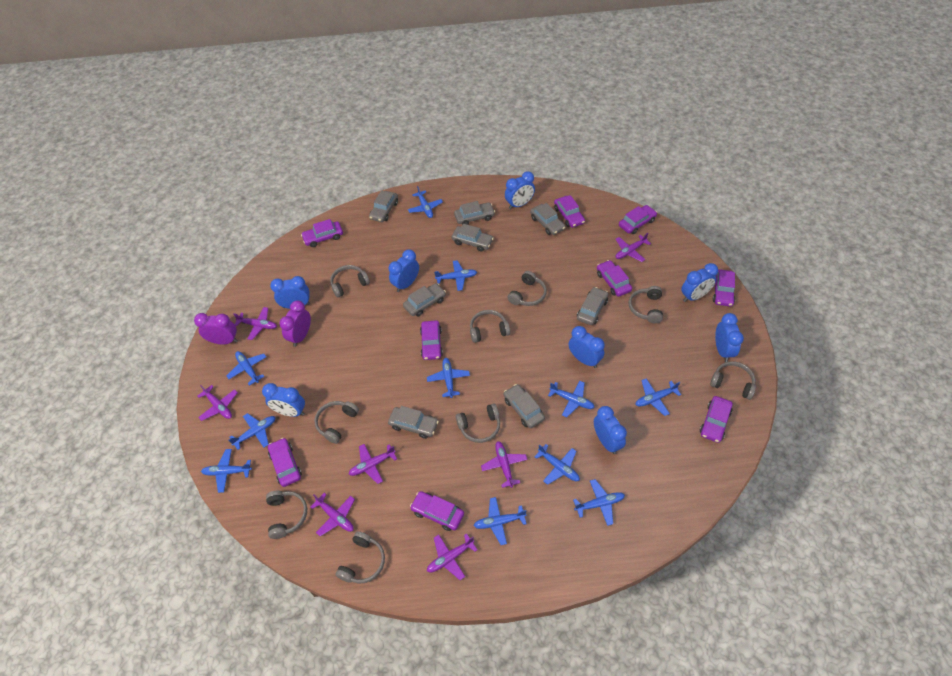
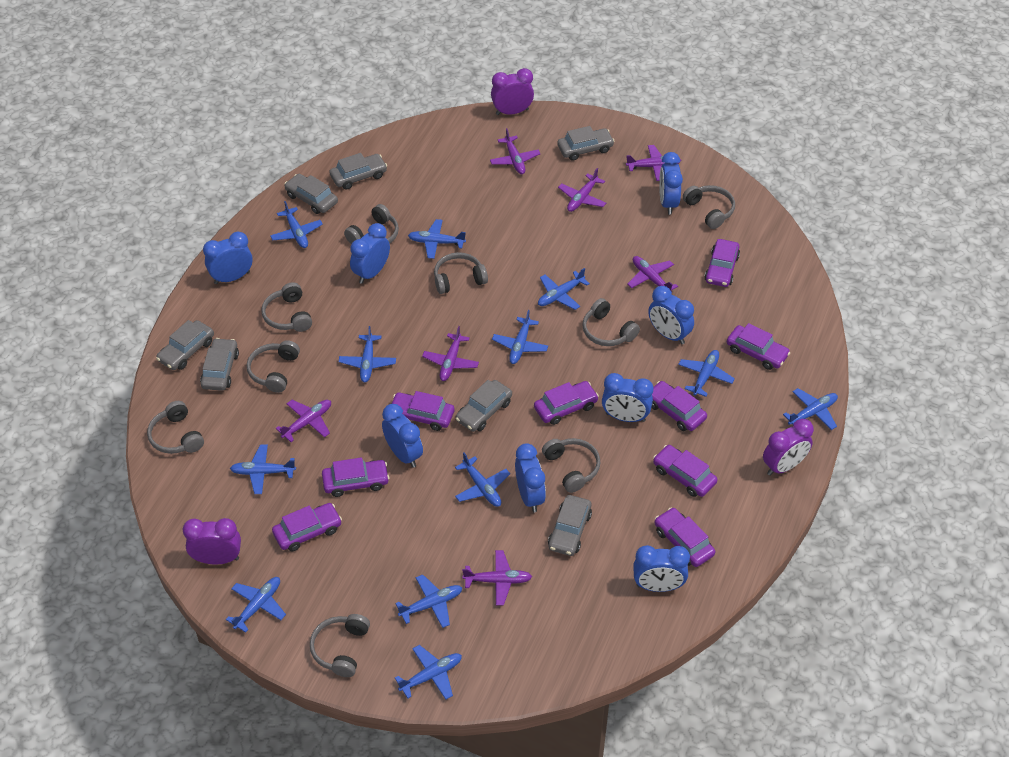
blue plane: [201,449,252,493] [226,351,266,386] [229,413,276,450] [408,186,443,218] [427,358,470,398] [434,260,477,291] [474,497,527,545] [534,444,580,485] [548,381,595,417] [573,479,625,526] [635,379,681,416] = 11 -> [226,577,286,633] [230,444,296,494] [270,201,323,248] [339,326,396,382] [395,574,462,628] [395,645,462,700] [408,219,466,259] [455,452,510,507] [492,310,548,364] [538,268,590,310] [678,350,735,397] [783,388,838,430] = 12
grey car: [369,190,398,222] [388,406,439,439] [403,283,446,316] [452,224,494,252] [454,201,495,225] [504,384,545,428] [530,203,565,235] [577,287,608,325] = 8 -> [156,320,214,370] [200,338,239,391] [284,174,338,214] [329,153,387,190] [456,380,512,432] [548,495,592,556] [557,126,614,161] = 7
purple clock: [194,313,238,344] [279,300,311,347] = 2 -> [183,518,241,565] [491,68,534,115] [763,419,814,476] = 3

